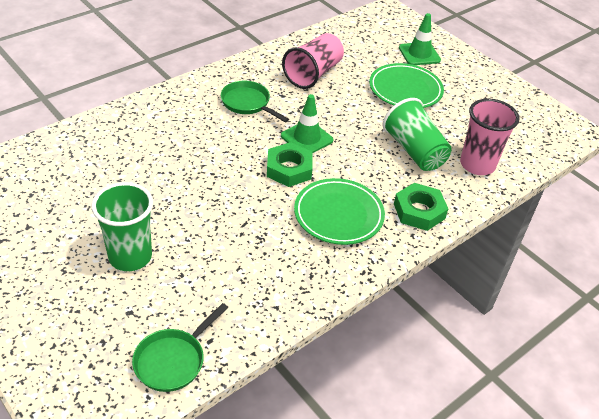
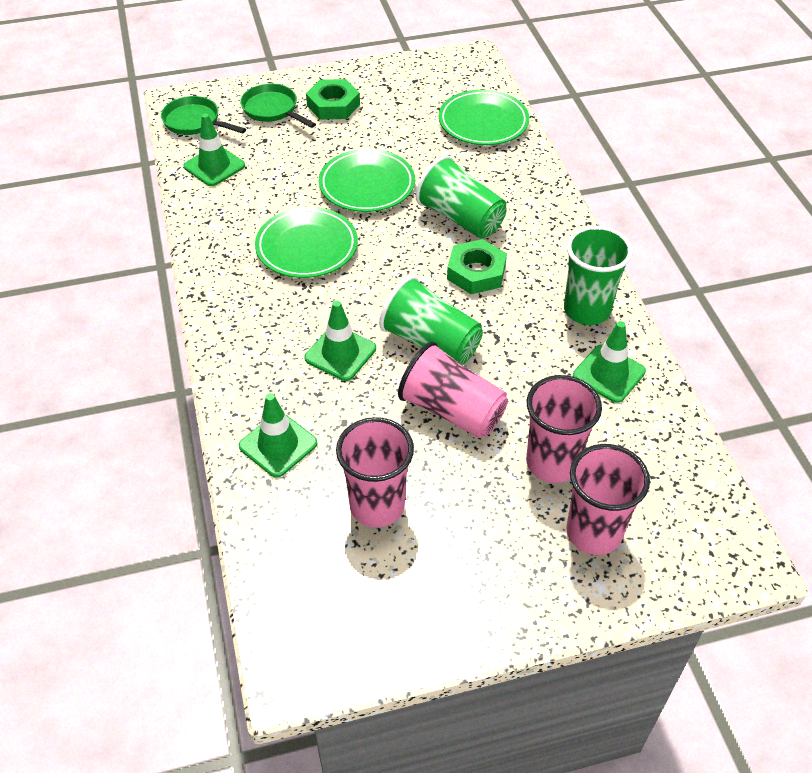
green cup: [91,182,153,271] [383,98,452,171] = 2 -> [379,276,483,365] [415,155,507,238] [564,226,633,325] = 3
green plate: [294,178,385,245] [369,63,444,108] = 2 -> [255,207,358,278] [319,149,415,212] [439,89,529,145] = 3
green traffic cone: [281,94,333,153] [399,13,441,65] = 2 -> [184,113,245,186] [239,393,317,478] [304,301,376,381] [573,321,646,403] = 4
pink cup: [282,33,344,89] [460,98,520,175] = 2 -> [336,417,414,527] [398,341,508,438] [526,375,602,483] [566,444,650,555] = 4

